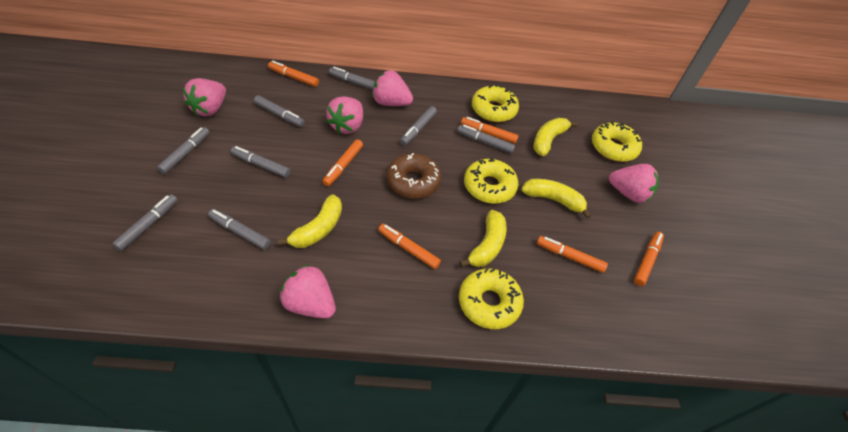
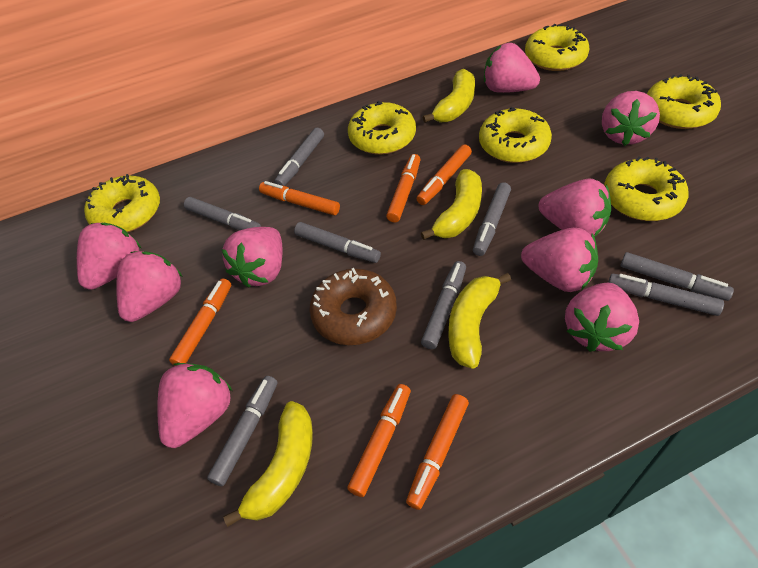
pink strawberry: [183,78,226,116] [280,264,336,319] [326,96,363,134] [372,70,413,106] [609,164,659,203] = 5 -> [77,223,141,290] [116,251,183,322] [157,363,232,448] [222,227,283,288] [484,43,540,93] [521,228,598,292] [539,178,611,237] [565,283,639,352] [602,91,660,146] = 9
yellow donut: [459,268,524,329] [464,158,518,204] [472,85,519,122] [592,122,642,162] = 4 -> [84,174,160,232] [348,101,416,155] [479,107,552,163] [525,24,589,71] [604,157,688,221] [647,74,721,129] = 6

